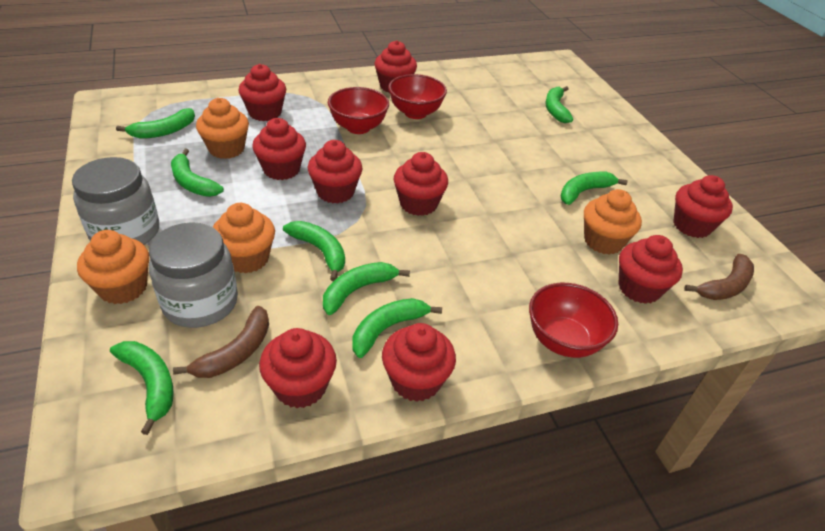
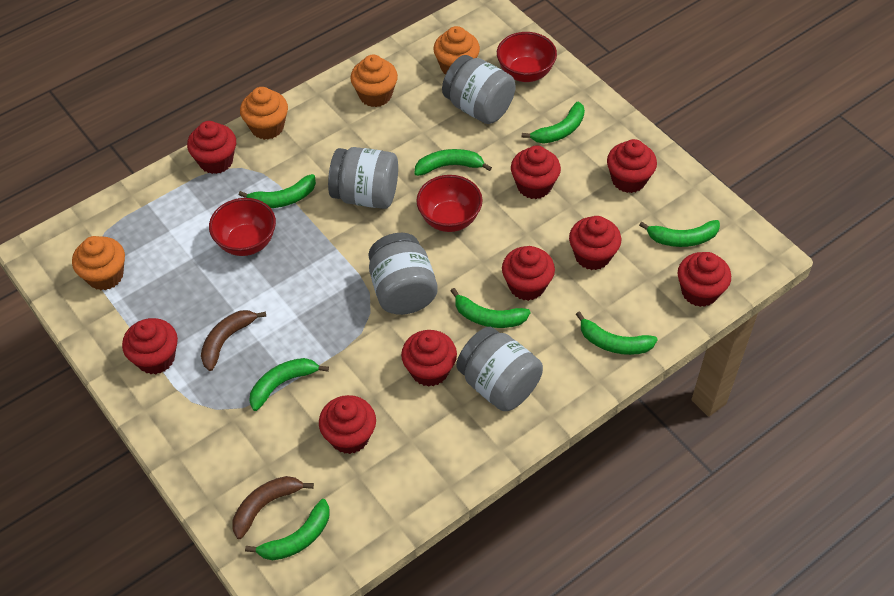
grey jar: [72,157,159,245] [149,222,238,328] = 2 -> [328,147,398,209] [368,233,438,315] [442,55,516,124] [456,327,543,411] = 4

